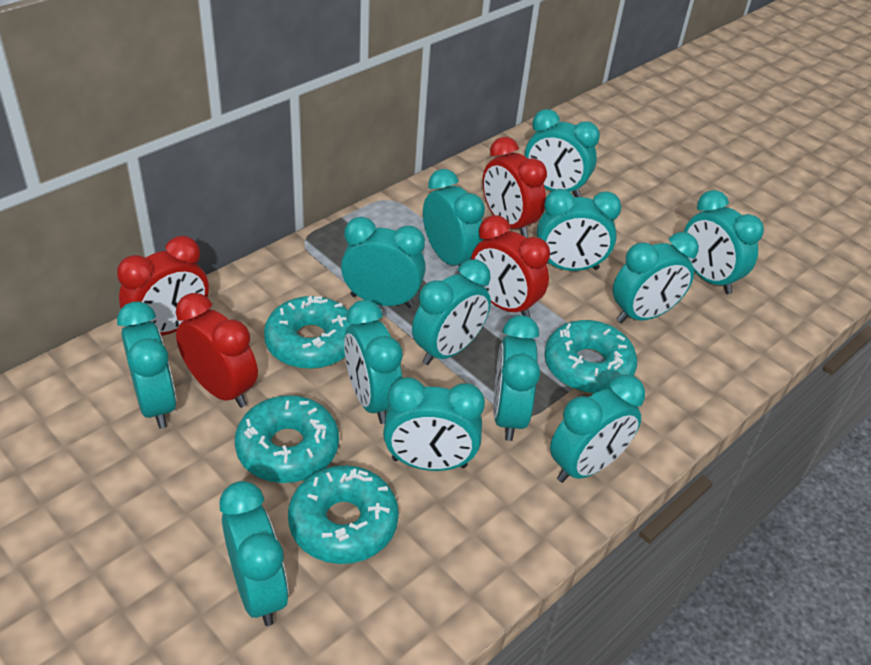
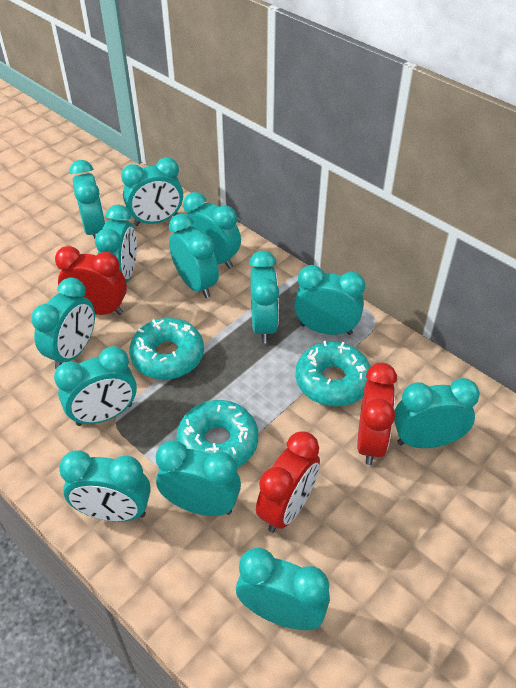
red clock: [117,236,209,336] [176,293,258,408] [471,215,550,317] [482,137,547,237] = 4 -> [55,246,127,315] [256,431,320,533] [357,363,397,465] = 3
turquoise donut: [235,395,339,483] [264,296,351,369] [288,465,399,564] [545,320,637,394] = 4 -> [129,318,204,380] [176,400,258,468] [295,341,371,406] = 3

